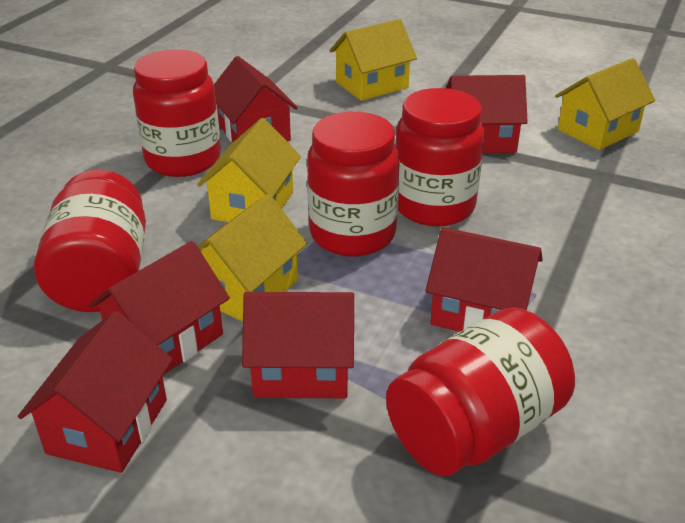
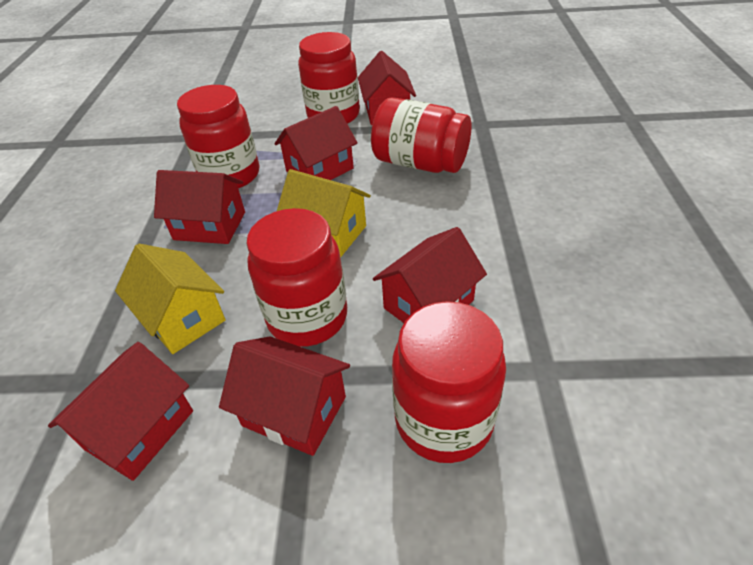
yellow house: [197,118,301,222] [197,194,307,322] [330,19,417,101] [555,58,655,150] = 4 -> [115,243,226,354] [277,169,371,257] = 2

